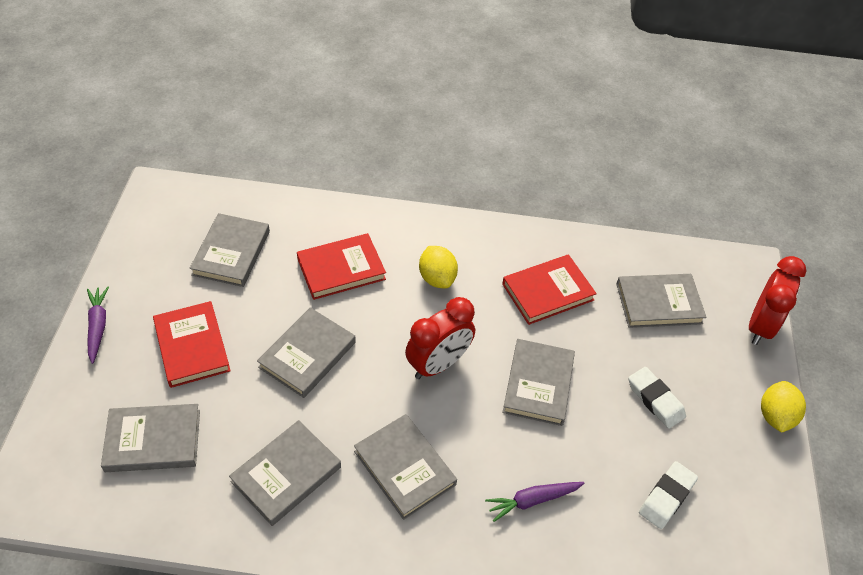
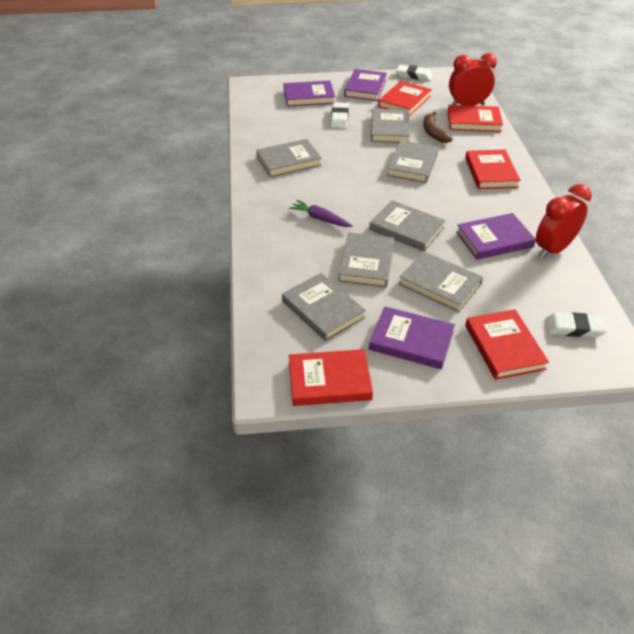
brown banana: none = 0 -> [423,112,453,143] = 1
purple book: none = 0 -> [284,80,335,107] [344,69,387,101] [369,306,455,369] [456,213,536,260] = 4
purple carrot: [87,287,109,364] [485,482,584,522] = 2 -> [289,200,353,227] = 1
red book: [153,301,231,388] [297,233,386,300] [502,254,597,325] = 3 -> [289,349,373,406] [378,81,432,116] [448,105,503,132] [465,149,521,189] [465,309,549,380] = 5
white eraser: [628,367,686,429] [639,461,698,529] = 2 -> [331,102,349,128] [396,65,432,81] [545,312,608,338] = 3
yellow lemon: [419,246,458,288] [761,381,806,433] = 2 -> none = 0

